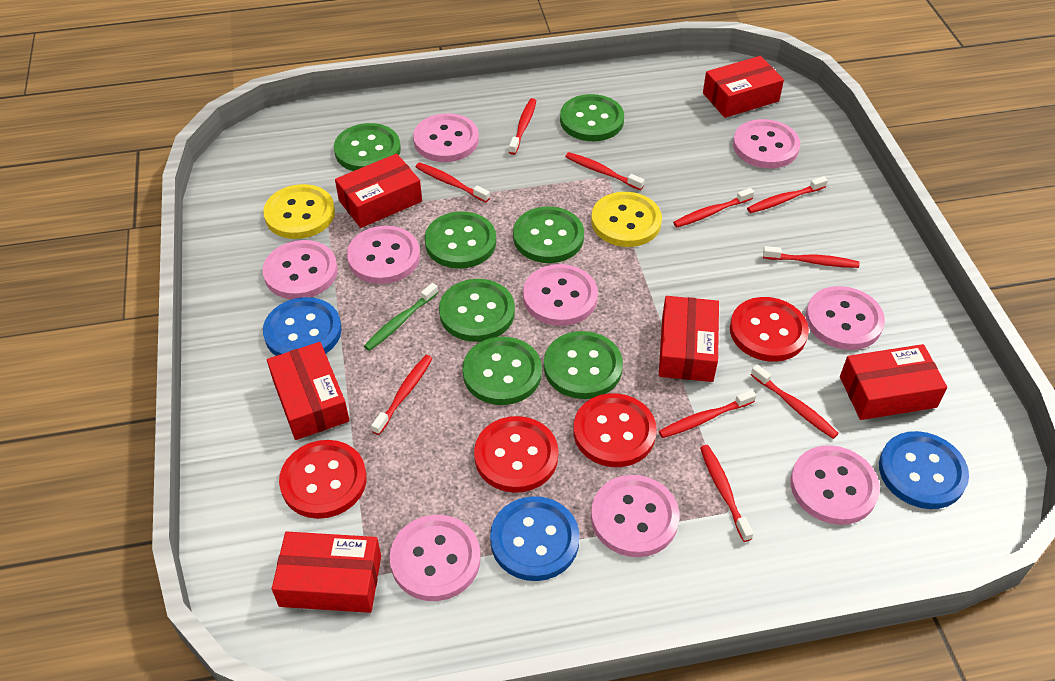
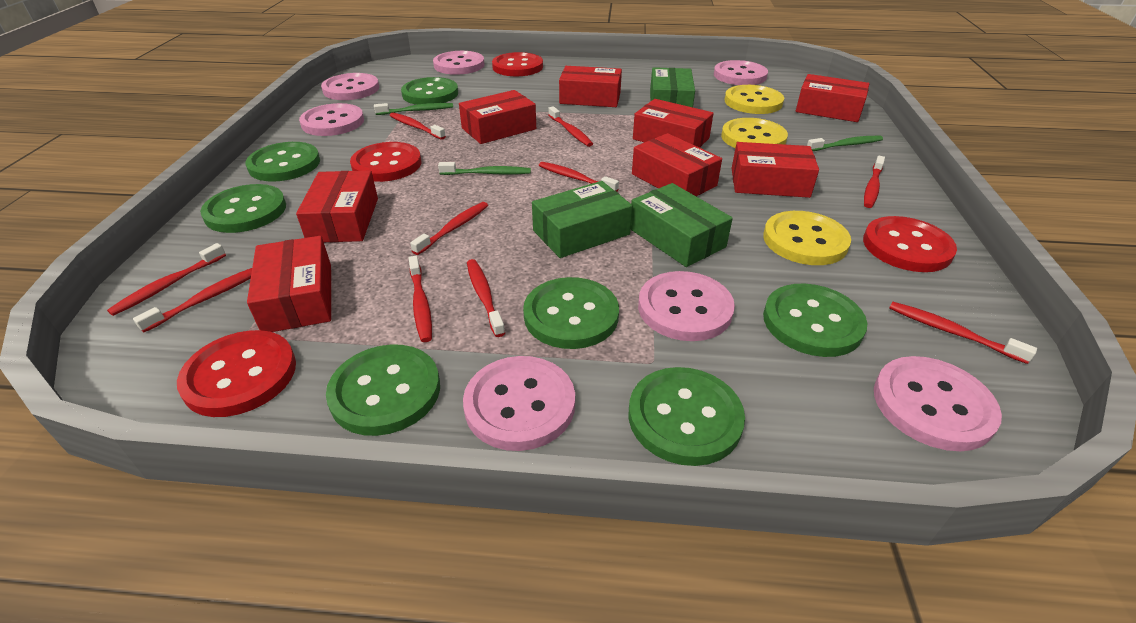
blue button: [263,297,342,356] [490,496,580,581] [879,431,969,509] = 3 -> none = 0
green box: none = 0 -> [532,181,632,258] [631,183,733,267] [650,67,695,107] = 3
green toothbrush: [364,283,438,351] = 1 -> [374,103,453,115] [438,162,531,175] [807,136,883,151] = 3
pink button: [263,240,338,299] [347,226,420,284] [390,515,481,601] [413,113,479,162] [523,264,598,326] [591,475,679,557] [733,119,800,168] [790,445,880,525] [806,286,885,350] = 9 -> [299,103,364,136] [321,73,379,100] [433,51,485,75] [463,356,575,451] [638,271,735,341] [714,60,768,85] [874,356,1002,451] = 7
red box: [267,342,350,440] [272,531,381,613] [335,154,422,228] [659,296,719,382] [703,56,784,118] [840,344,947,420] = 6 -> [247,236,331,332] [296,171,378,242] [459,90,536,144] [559,66,622,107] [632,133,722,196] [633,99,714,148] [731,142,819,198] [796,74,869,122] = 8
yellow button: [263,184,335,239] [591,192,662,247] = 2 -> [721,118,788,148] [724,85,784,114] [763,211,851,265] = 3

